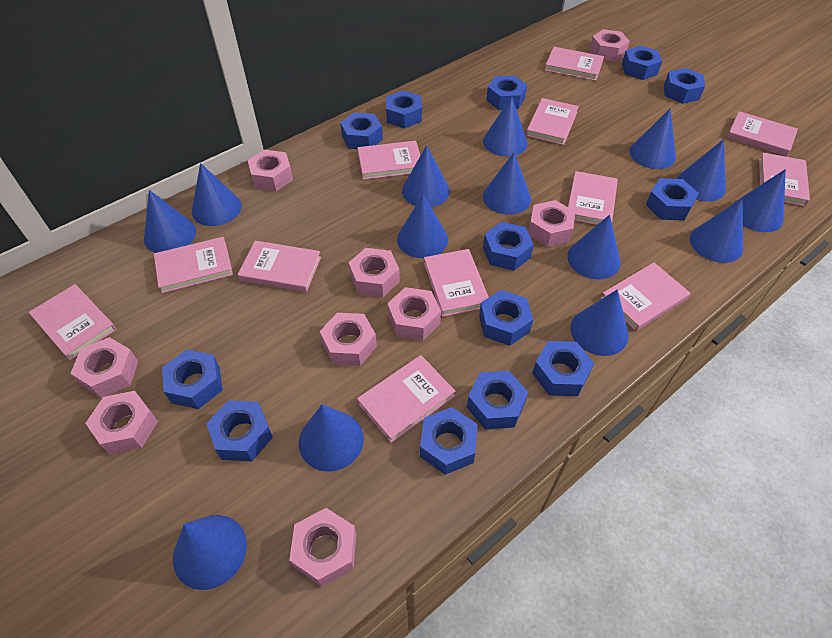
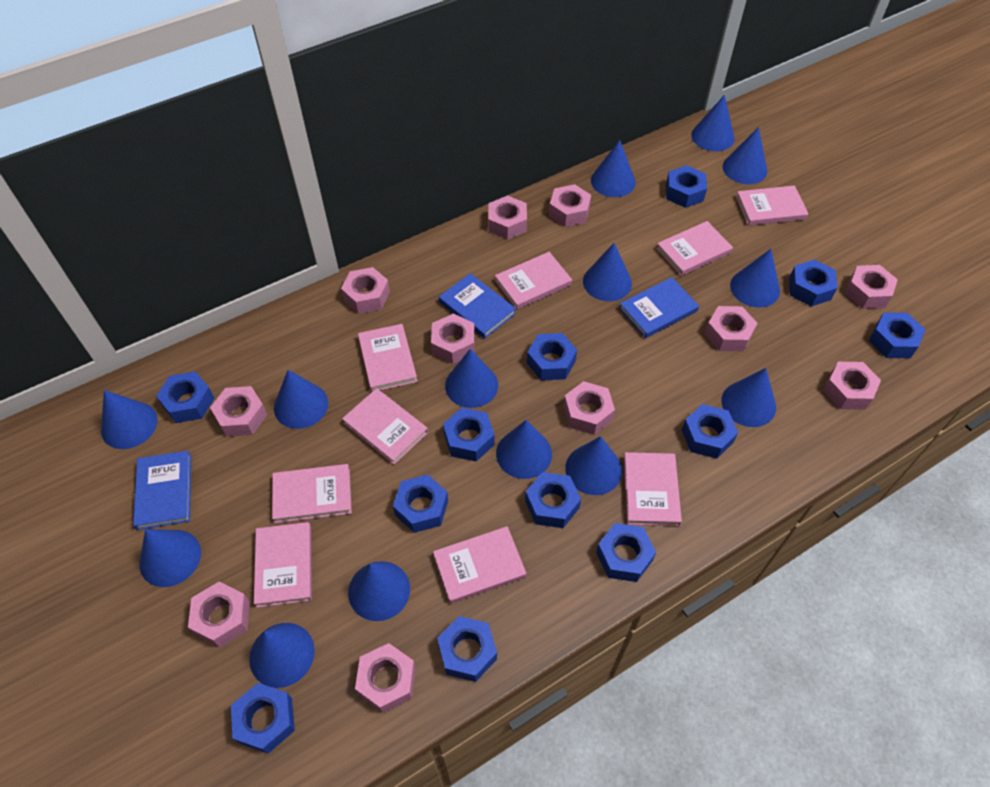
blue book: none = 0 -> [133,451,191,530] [439,273,516,339] [619,277,699,338] = 3
blue nut: [162,349,223,409] [206,400,273,461] [340,112,383,149] [386,90,422,129] [420,407,478,475] [467,371,528,430] [479,290,533,346] [483,222,534,271] [486,76,527,110] [532,341,594,396] [622,46,662,80] [646,178,699,221] [664,68,705,104] = 13 -> [156,371,214,423] [231,683,295,754] [393,474,448,533] [437,616,497,682] [443,408,495,462] [525,472,581,528] [527,333,577,380] [596,523,656,582] [666,165,707,208] [682,404,738,459] [789,259,838,307] [869,313,925,358] = 12
pink book: [28,284,117,361] [154,237,233,293] [238,241,321,292] [357,141,420,180] [357,355,455,443] [424,249,489,317] [526,98,579,145] [545,47,604,81] [568,171,618,225] [601,263,690,331] [727,111,798,157] [759,153,810,206] = 12 -> [254,522,312,608] [272,464,352,523] [342,388,428,465] [358,324,418,392] [433,526,526,604] [495,252,572,310] [624,452,682,526] [656,221,733,276] [736,185,808,226] = 9
pink nut: [70,337,138,398] [85,391,158,455] [248,150,293,191] [289,508,356,587] [320,313,377,366] [348,248,400,297] [387,287,441,341] [528,200,575,247] [589,29,630,62] = 9 -> [188,582,250,647] [210,386,267,437] [341,267,390,314] [355,643,416,713] [431,313,475,364] [488,195,527,240] [549,184,591,227] [564,381,615,435] [705,306,757,351] [823,362,881,410] [845,265,898,309] = 11

